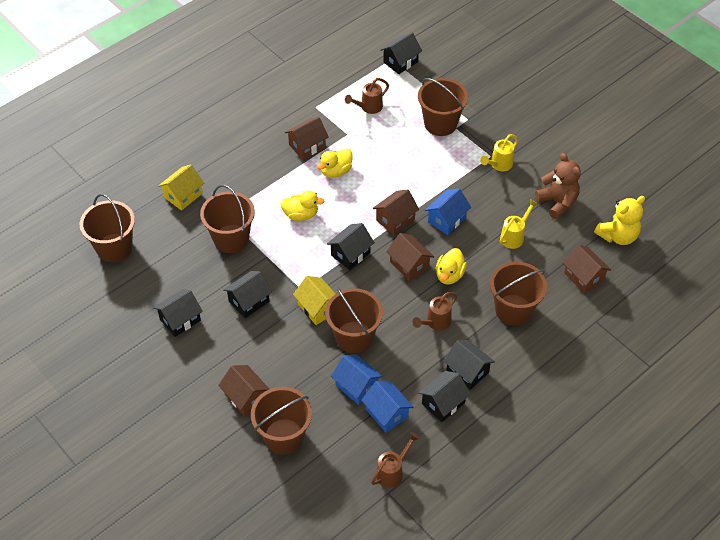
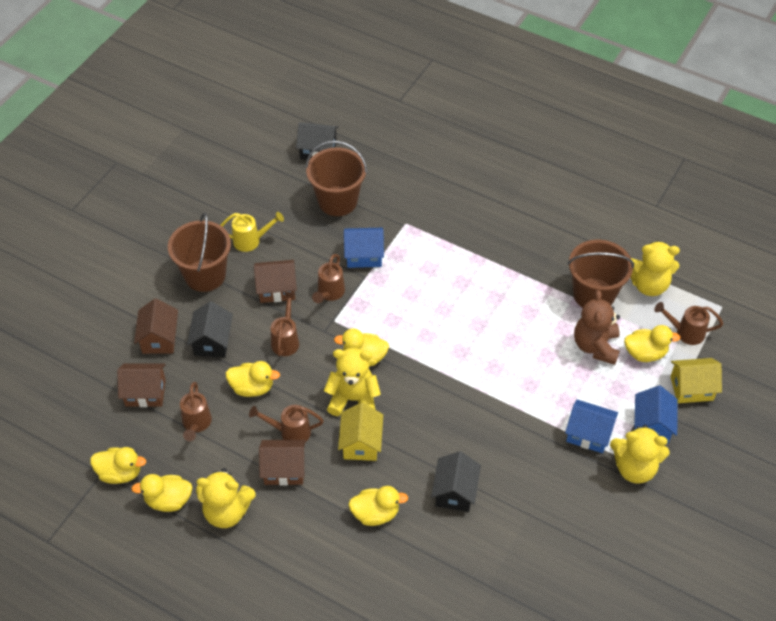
black house: [154,289,203,337] [223,271,272,318] [327,223,375,270] [380,33,422,74] [418,371,471,422] [443,340,495,390] = 6 -> [187,301,233,357] [296,122,339,160] [431,451,481,512] = 3
brown bucket: [80,194,135,262] [200,185,255,253] [251,387,312,454] [325,287,383,353] [418,78,468,136] [490,262,547,326] = 6 -> [168,213,231,292] [306,141,367,216] [568,240,634,308] = 3
brown house: [218,365,269,416] [285,117,329,160] [373,190,419,235] [386,233,434,281] [563,245,611,293] = 5 -> [117,364,166,407] [134,299,178,354] [254,260,297,303] [259,440,306,486] = 4
brown watering can: [345,78,389,114] [371,432,420,488] [412,292,457,331] = 3 -> [180,382,212,441] [249,405,324,441] [271,292,299,356] [312,254,345,303] [654,302,723,345] = 5
yellow duck: [280,191,325,221] [317,148,353,178] [436,248,467,285] = 3 -> [90,447,146,484] [131,474,193,512] [226,361,280,397] [334,328,389,366] [348,486,409,526] [624,325,680,362] = 6
yellow teddy bear: [594,196,645,245] = 1 -> [196,468,256,528] [324,348,381,416] [610,425,670,484] [631,241,680,296] = 4
yellow watering can: [480,134,518,171] [500,199,538,249] = 2 -> [221,212,284,252] = 1

